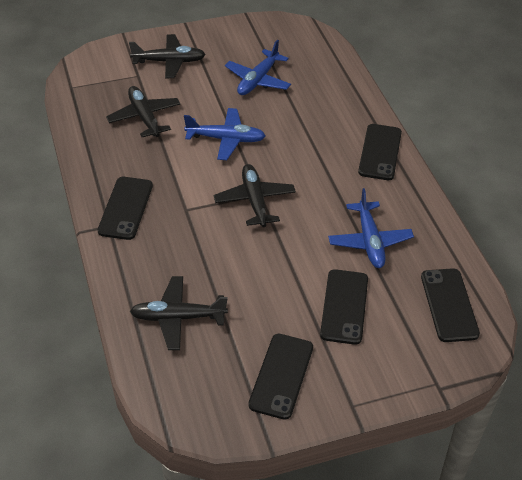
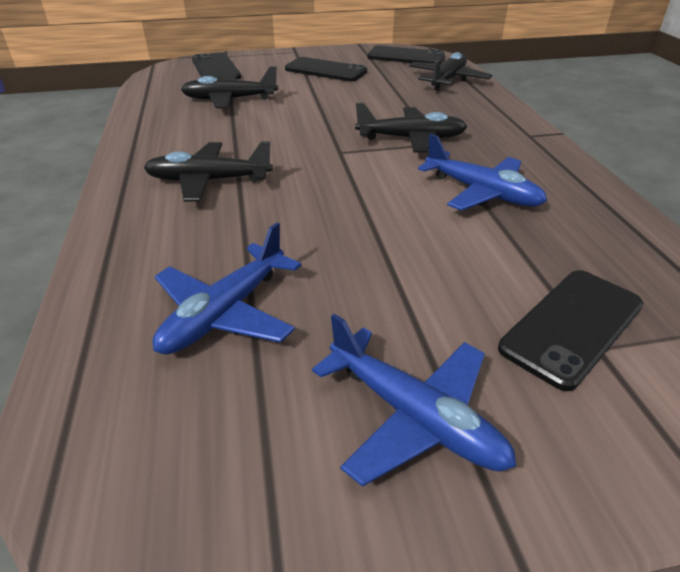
black phone: [97,177,153,240] [248,334,313,420] [320,269,368,345] [358,124,402,180] [421,268,480,342] = 5 -> [192,52,241,80] [285,57,367,81] [367,46,445,63] [498,270,643,391] = 4

